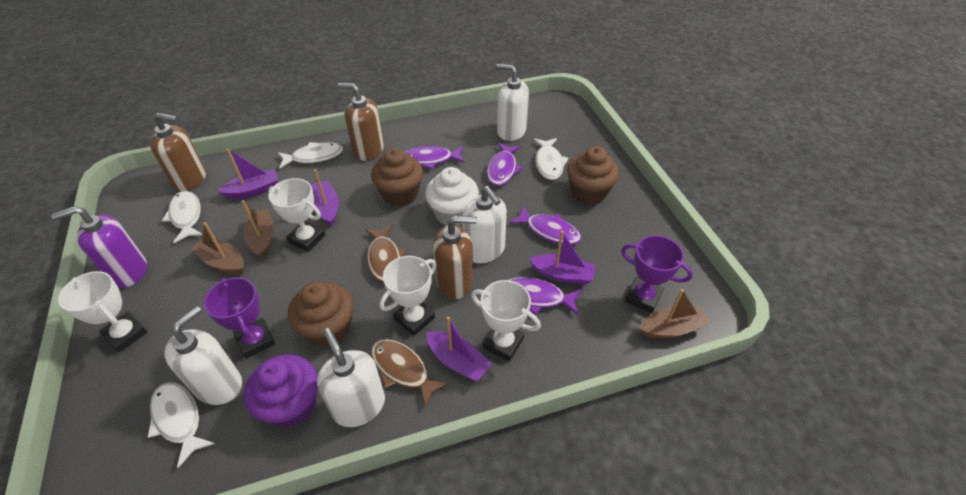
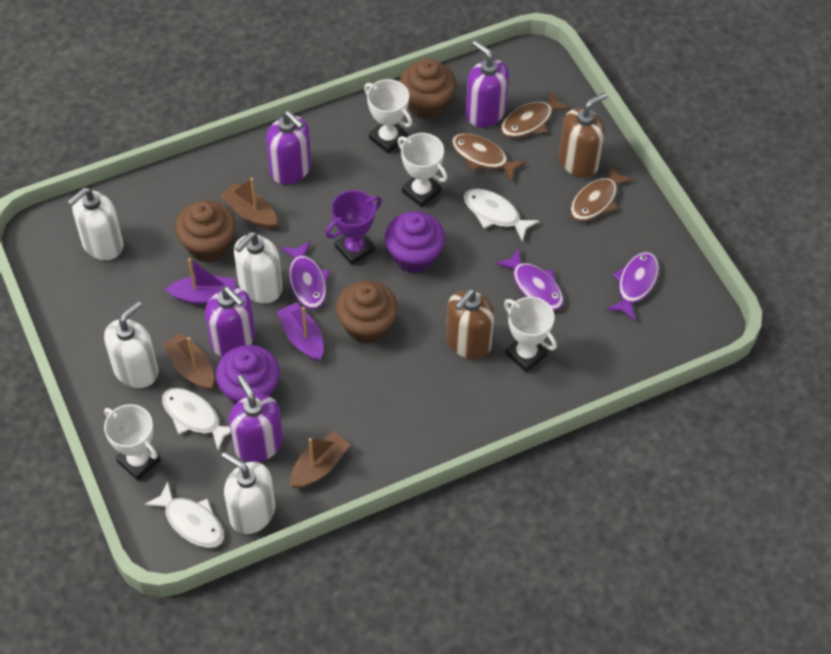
brown fish: [365,225,407,283] [371,339,449,408] = 2 -> [451,133,527,182] [501,91,571,138] [570,164,634,221] = 3
brown soap dispenser: [150,113,206,191] [338,83,384,161] [433,216,477,299] = 3 -> [446,289,495,359] [559,93,607,178] = 2
purple boat: [217,149,278,199] [311,169,339,226] [427,316,492,381] [529,230,596,285] = 4 -> [165,258,235,304] [277,302,324,361] = 2
purple cupcake: [244,354,318,428] = 1 -> [216,345,280,405] [385,211,445,274] = 2
purple fish: [405,146,465,170] [487,143,523,186] [509,206,581,245] [509,277,582,315] = 4 -> [281,241,330,309] [495,248,564,311] [606,252,659,321] = 3
purple soap dispenser: [51,206,147,288] = 1 -> [205,286,255,357] [229,375,283,462] [266,111,311,185] [466,40,509,127] = 4
purple trophy: [204,277,275,359] [621,235,693,313] = 2 -> [325,190,382,265] = 1
white cupcake: [425,167,479,226] = 1 -> none = 0
white fish: [148,382,215,468] [162,191,203,243] [278,142,343,169] [534,138,569,180] = 4 -> [144,481,224,548] [162,388,231,451] [464,188,539,242] = 3

